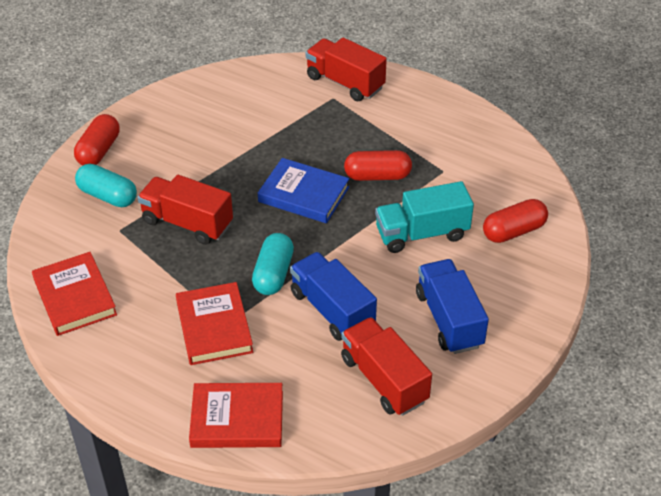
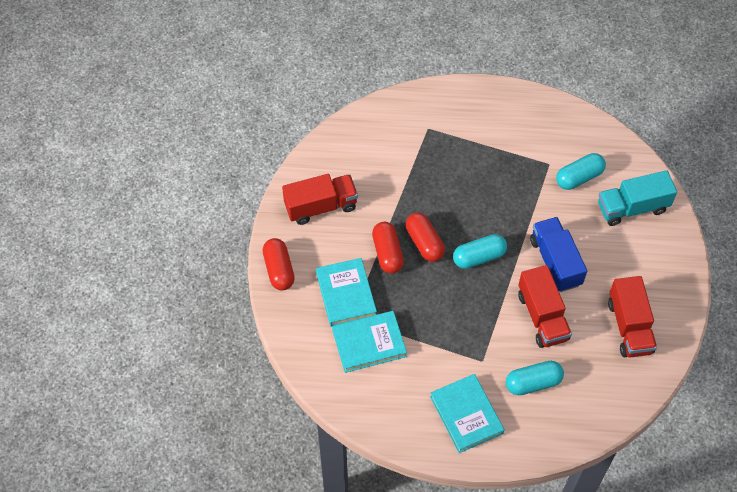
blue book: [258,158,349,223] = 1 -> none = 0
blue truck: [290,252,377,341] [416,259,489,354] = 2 -> [530,217,587,292] = 1
red book: [32,252,117,336] [176,282,253,365] [189,383,283,448] = 3 -> none = 0
turquoise book: none = 0 -> [316,258,377,327] [332,311,407,373] [430,374,504,453] = 3
turquoise capsule: [75,164,137,207] [252,233,294,295] = 2 -> [453,234,507,269] [506,361,564,395] [556,153,606,190] = 3

